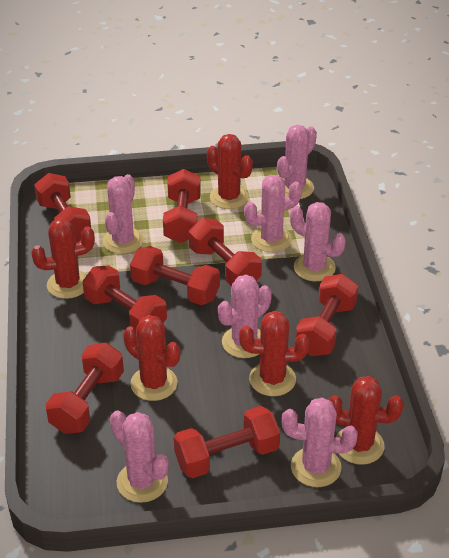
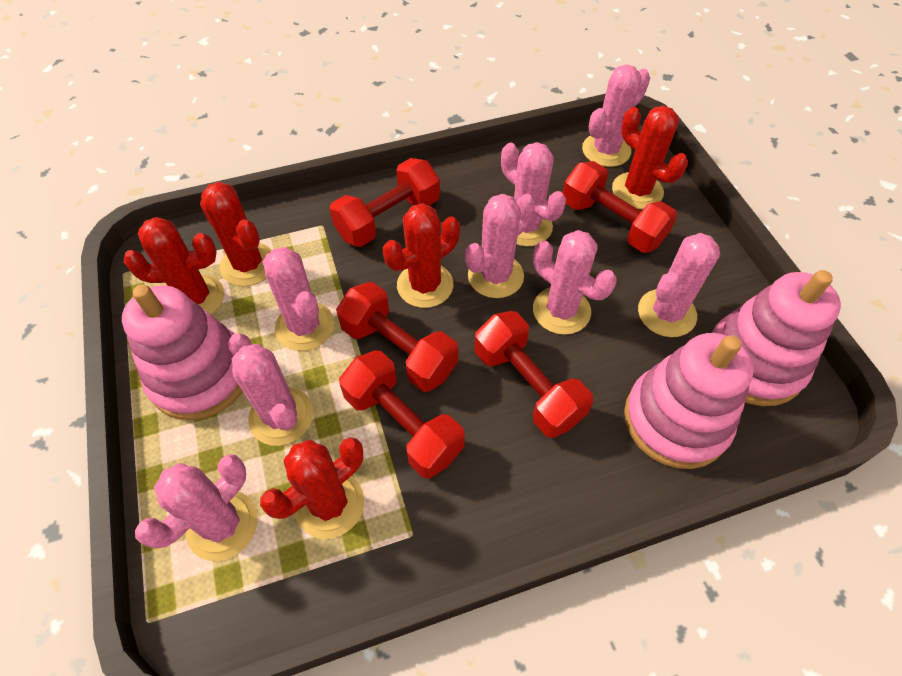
pink cactus: [103,174,144,254] [110,410,169,503] [218,275,272,358] [244,175,302,252] [277,125,317,199] [282,398,358,487] [290,202,346,281] = 7 -> [135,455,258,561] [228,334,313,446] [263,247,334,351] [465,194,535,298] [501,142,566,247] [533,230,616,335] [582,64,650,167] [638,233,720,337] = 8
pink stacking toy: none = 0 -> [122,285,243,420] [624,333,754,469] [712,270,841,406] = 3
red dumbbell: [34,173,91,243] [46,342,124,434] [82,265,167,329] [130,246,220,305] [163,169,201,243] [174,406,280,478] [189,218,262,286] [296,274,358,356] = 8 -> [329,158,440,247] [336,282,458,392] [339,351,465,479] [475,311,593,438] [563,161,677,253] = 5

